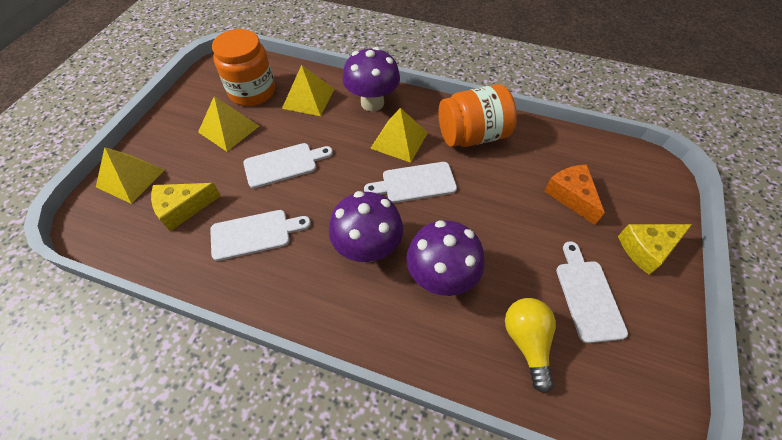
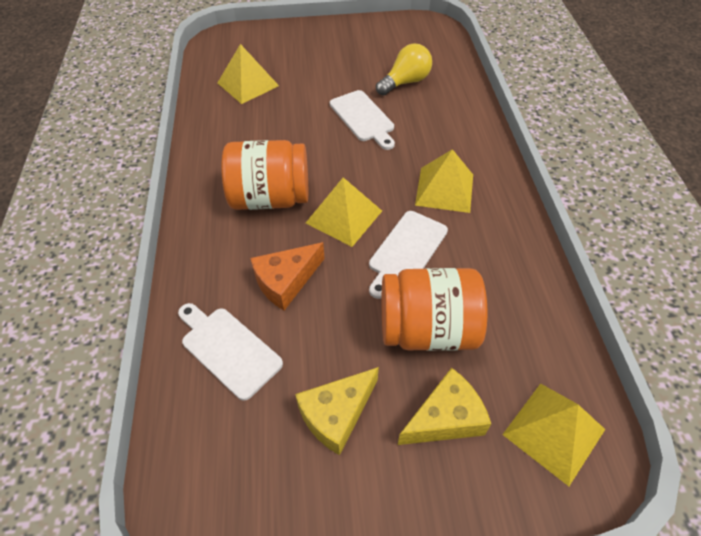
purple mushroom: [329,191,403,262] [342,47,400,111] [406,220,485,296] = 3 -> none = 0
white cutting board: [210,210,311,261] [243,143,333,188] [364,162,457,203] [556,241,628,343] = 4 -> [178,303,283,401] [330,90,395,150] [369,211,448,299] = 3

